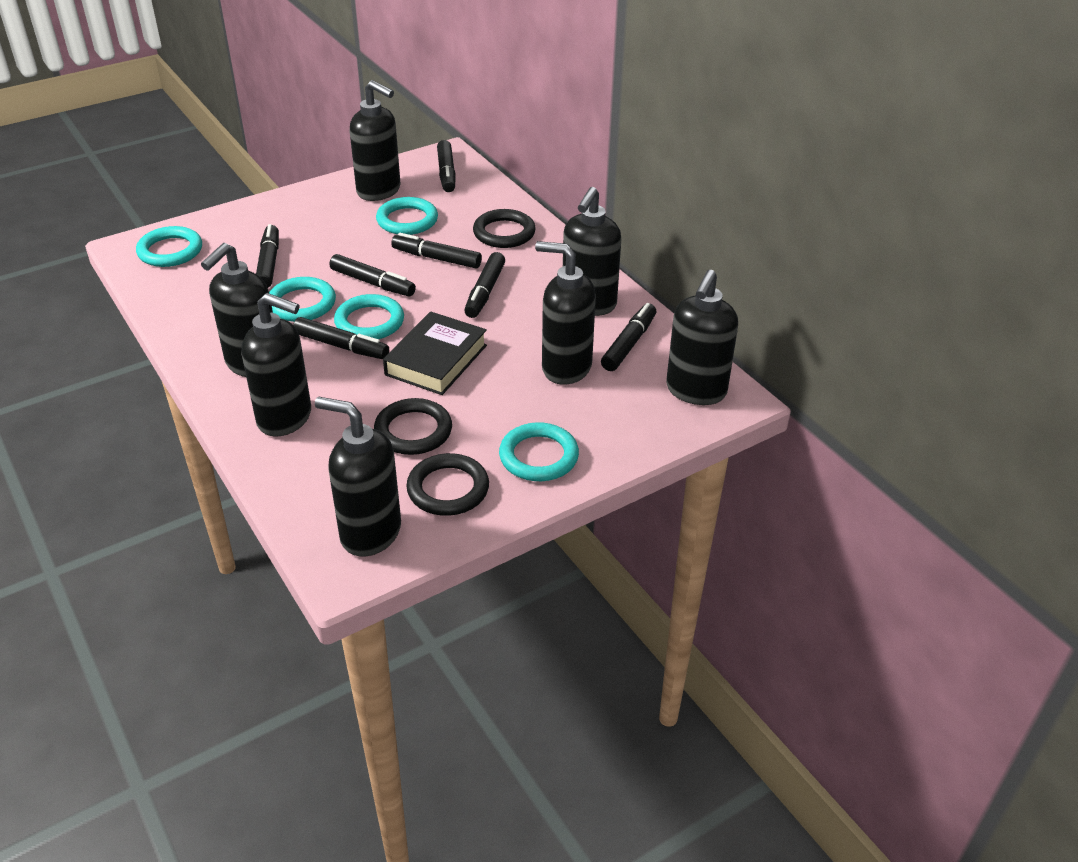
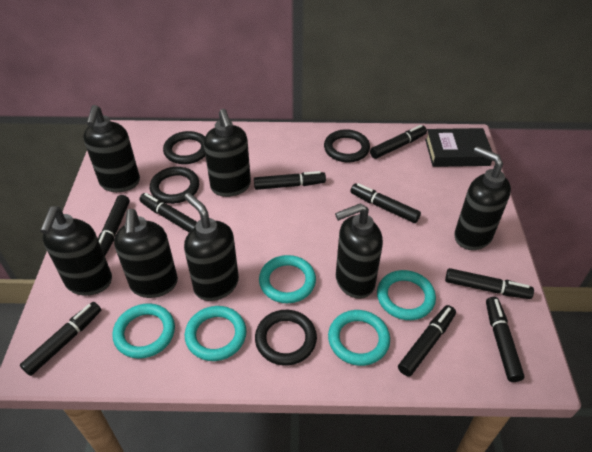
black marker: [256,224,279,288] [293,317,389,359] [330,254,416,297] [391,233,482,268] [437,140,456,192] [464,252,505,318] [601,303,656,371] = 7 -> [20,302,101,376] [98,195,130,256] [140,193,197,232] [254,171,326,190] [350,183,421,223] [370,125,427,159] [398,305,456,377] [445,268,534,299] [486,297,524,382] = 9
black ring: [374,398,452,455] [406,453,489,516] [473,209,536,248] = 3 -> [150,167,199,204] [163,131,205,164] [255,310,317,366] [324,129,370,162] = 4

